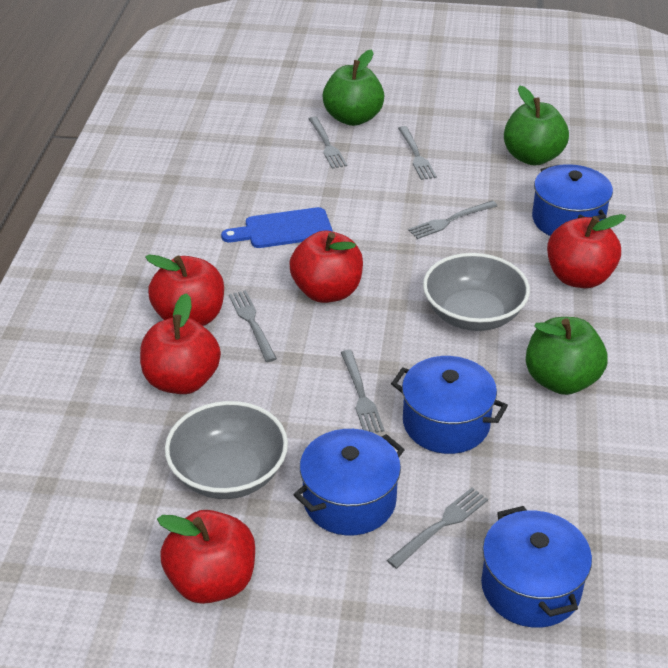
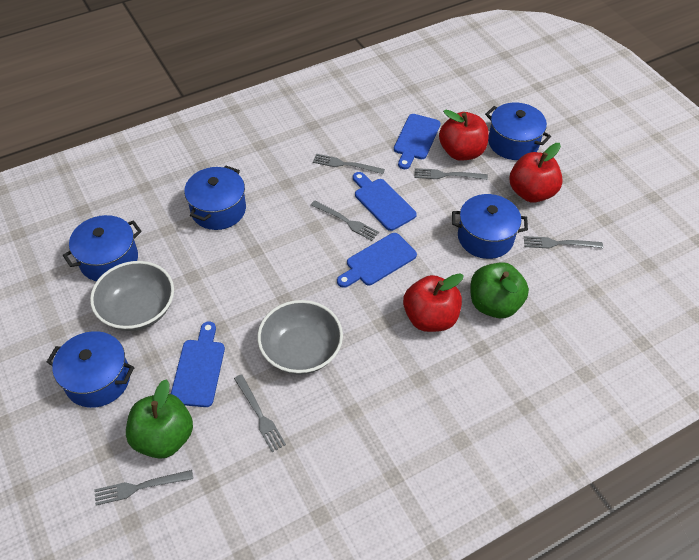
blue cutting board: [221,207,333,248] = 1 -> [171,321,225,407] [337,233,417,288] [353,172,417,231] [394,114,440,169] = 4
blue pot: [294,429,405,535] [391,356,508,454] [481,506,592,628] [532,164,613,236] = 4 -> [47,331,134,408] [63,215,142,281] [184,166,246,230] [452,194,528,259] [485,102,551,160] = 5
green apple: [322,49,384,126] [504,86,569,166] [526,317,607,395] = 3 -> [126,379,193,459] [470,262,529,318] = 2
red apple: [140,293,221,394] [145,254,224,326] [157,510,255,604] [289,231,363,303] [547,214,626,288] = 5 -> [403,273,464,332] [439,110,489,161] [510,143,563,203] = 3

